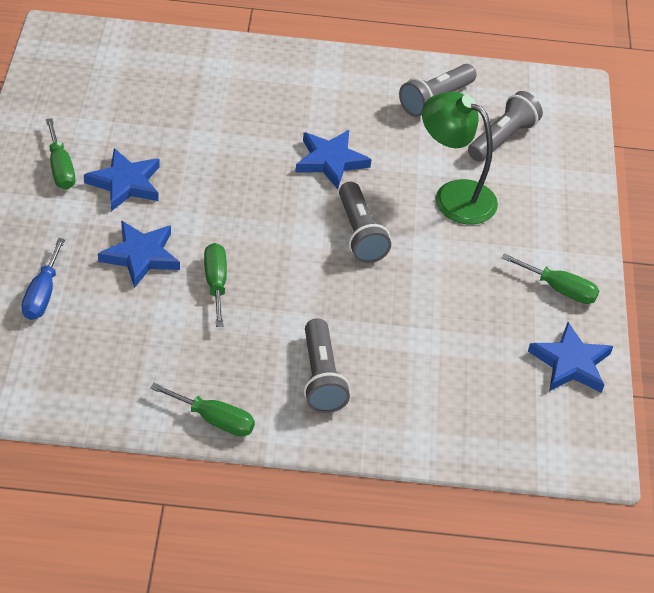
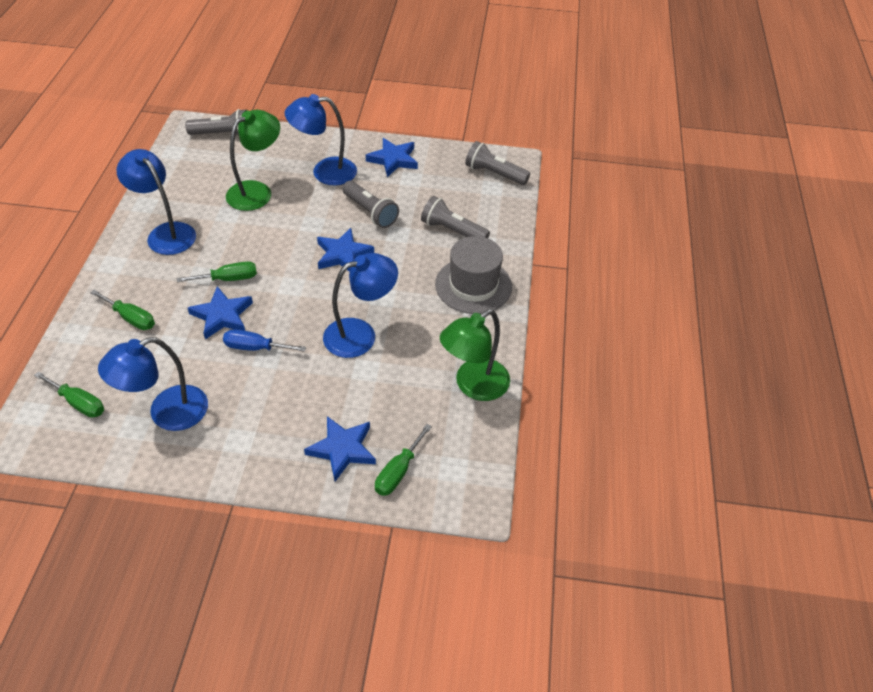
blue lamp: none = 0 -> [98,337,208,431] [117,149,196,255] [285,94,357,185] [323,253,398,358] = 4
green lamp: [422,92,498,224] = 1 -> [226,110,280,211] [440,309,510,401] = 2
grey hat: none = 0 -> [435,236,512,314] = 1

